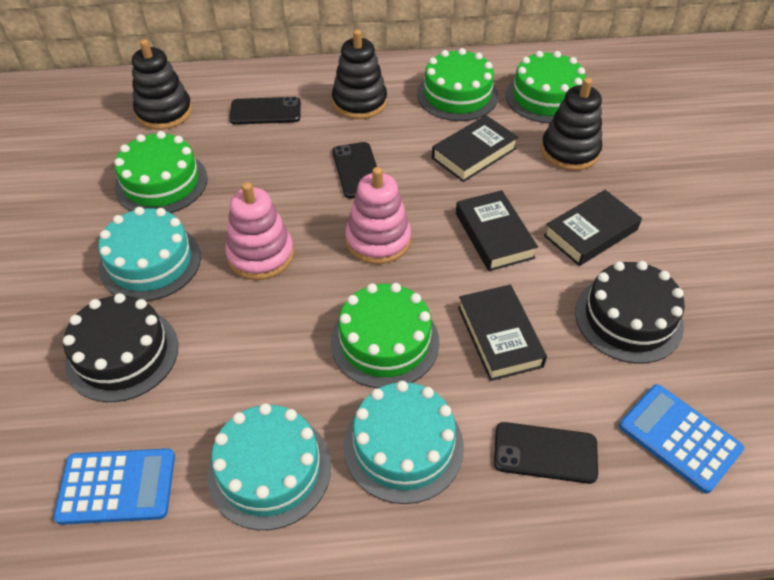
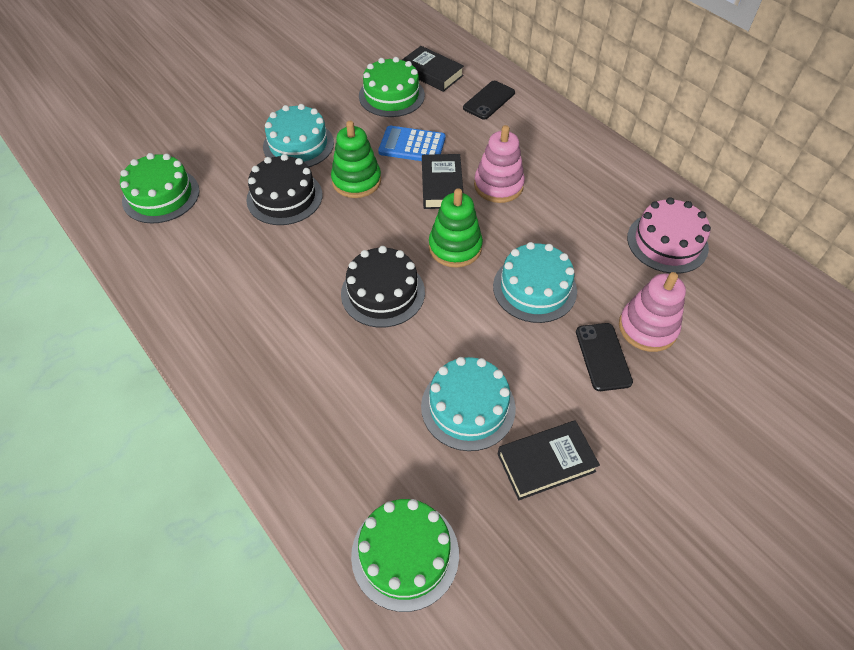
black book: [432,115,519,182] [456,190,538,271] [458,285,547,381] [544,190,642,266] = 4 -> [402,46,464,92] [422,154,463,209] [498,420,600,500] = 3
black phone: [229,97,301,125] [332,142,377,199] [494,422,598,484] = 3 -> [463,81,515,120] [576,323,633,391] = 2
black stacking toy: [132,39,192,130] [332,30,387,119] [541,78,602,171] = 3 -> none = 0
blue calculator: [53,448,175,525] [619,384,744,494] = 2 -> [378,126,445,161] = 1
green cake: [114,131,208,213] [331,283,440,388] [417,48,498,121] [505,51,586,123] = 4 -> [120,153,200,224] [351,499,459,612] [359,57,425,117] = 3
green stacking toy: none = 0 -> [331,121,381,198] [429,188,483,268] = 2
pink cake: none = 0 -> [627,197,711,274] = 1

